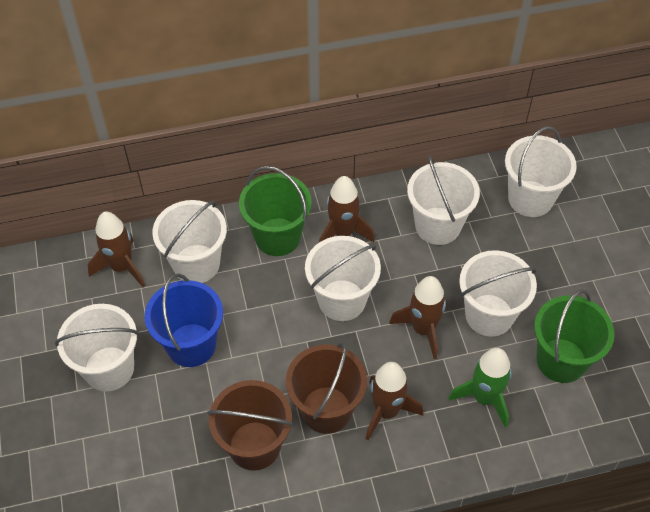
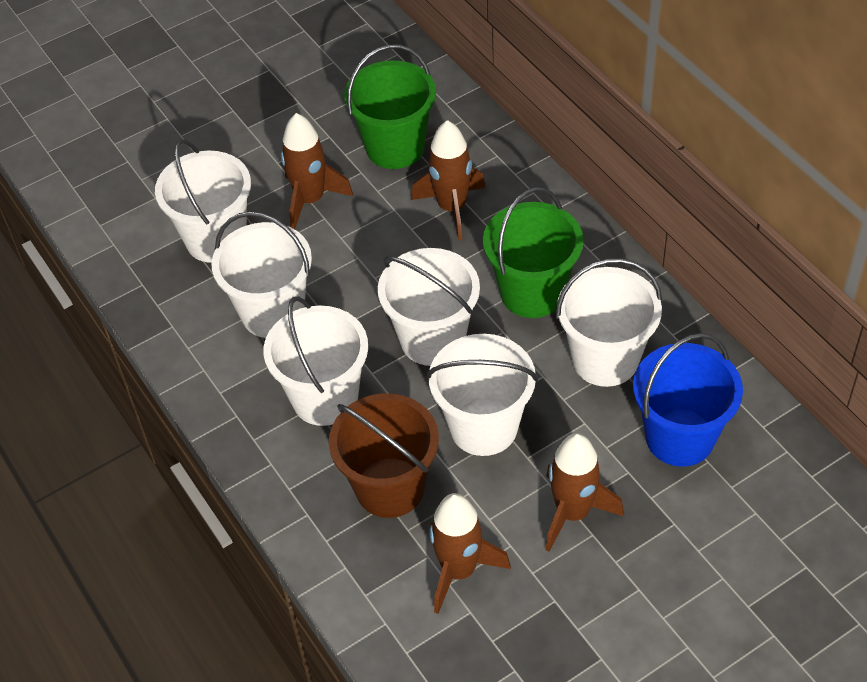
brown bucket: [208,380,293,471] [286,342,367,434] = 2 -> [329,393,439,518] = 1
green rocket: [449,348,512,428] = 1 -> none = 0

